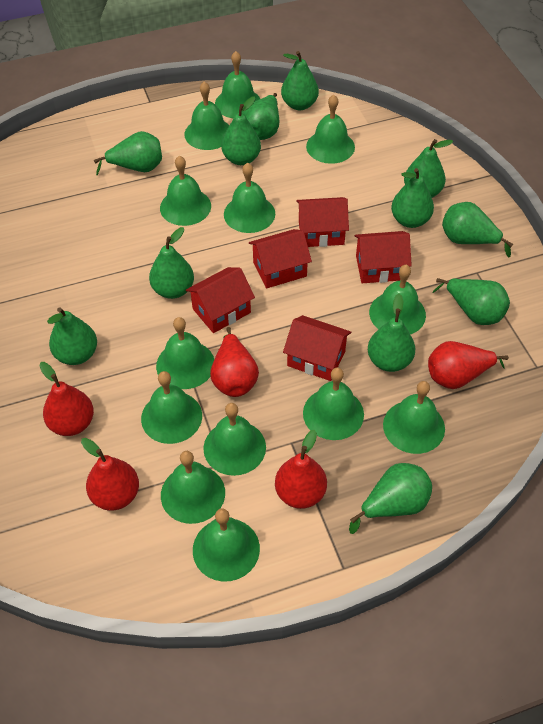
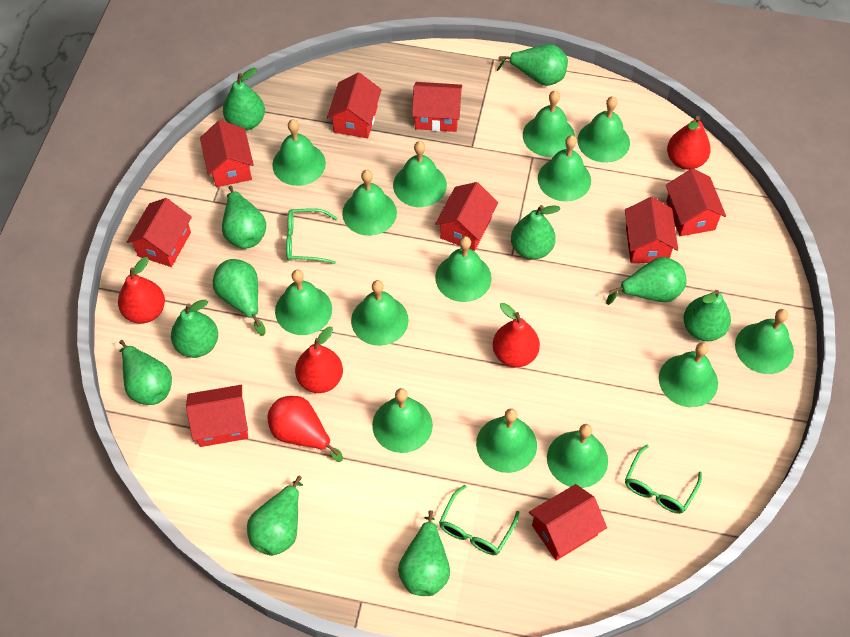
green bell: [141,371,202,444] [156,317,214,389] [160,156,211,226] [161,451,225,524] [185,82,229,150] [193,508,260,582] [203,403,266,476] [215,51,260,118] [224,163,275,233] [303,368,364,440] [306,95,355,164] [369,265,426,334] [383,381,445,454] = 13 -> [272,119,326,186] [275,270,332,335] [342,170,397,236] [351,280,409,346] [372,388,433,453] [393,141,447,207] [435,236,492,302] [476,408,537,473] [523,91,575,157] [538,135,591,202] [547,424,608,488] [577,96,630,163] [659,342,718,407] [735,309,794,374] = 14
green glasses: none = 0 -> [286,208,338,264] [439,485,520,555] [625,445,702,514] = 3
green pear: [47,307,97,365] [94,131,162,175] [149,227,194,299] [221,97,261,165] [243,93,279,140] [281,51,319,110] [349,463,432,534] [368,293,415,372] [391,168,434,228] [404,139,453,198] [432,278,510,325] [442,202,513,257] = 12 -> [119,340,172,405] [171,300,218,358] [213,259,266,336] [222,186,266,249] [223,68,265,130] [247,476,303,556] [398,510,450,596] [497,44,568,86] [511,205,561,260] [606,257,687,305] [683,290,731,341] = 11
red house: [186,267,255,333] [249,229,312,289] [283,315,351,381] [296,197,349,247] [355,231,412,283] = 5 -> [127,198,192,267] [186,385,248,447] [200,120,254,187] [327,72,382,138] [412,82,462,132] [435,182,498,251] [529,484,607,561] [625,197,678,263] [666,168,726,236] = 9

